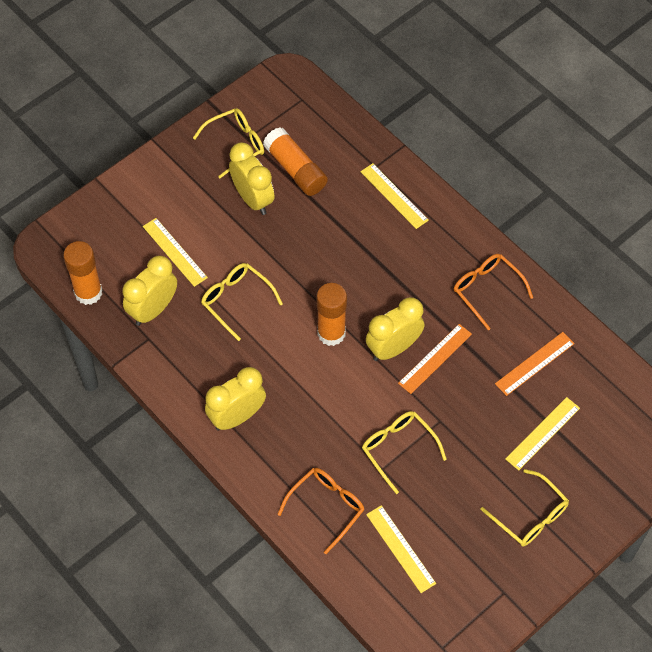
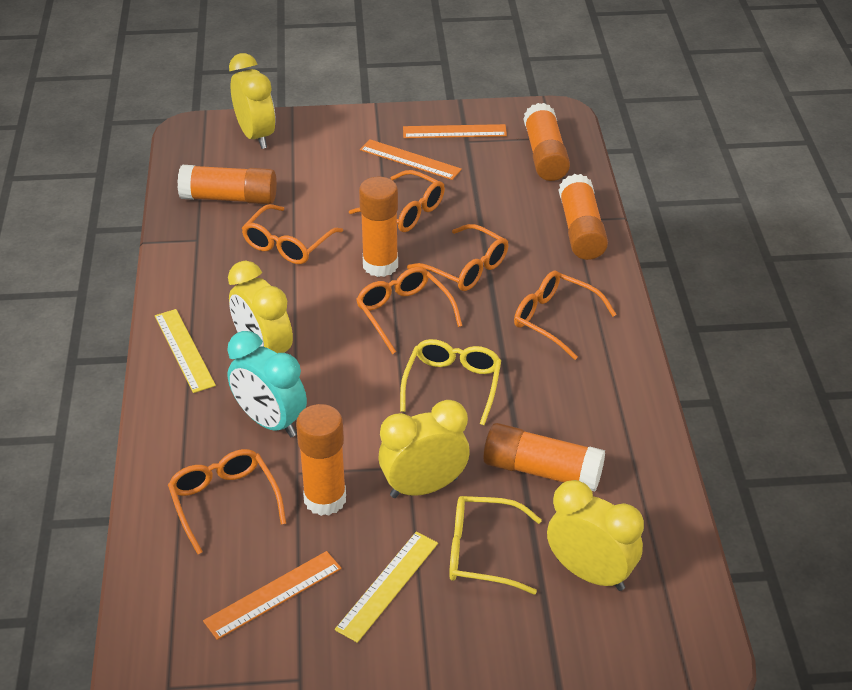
orange glasses: [277,468,365,554] [454,254,533,330] = 2 -> [168,449,286,554] [242,204,343,264] [349,170,445,232] [356,267,462,354] [407,224,508,291] [514,271,617,360] = 6
orange glue stick: [63,241,102,305] [263,127,328,196] [316,283,347,346] = 3 -> [177,165,277,204] [296,404,346,516] [359,177,398,277] [483,423,605,492] [523,103,570,181] [559,174,608,260] = 6
orange ruler: [398,324,472,394] [495,332,575,396] = 2 -> [203,551,342,640] [360,139,462,180] [403,124,507,138] = 3
turquoise clock: none = 0 -> [227,331,307,437] = 1
yellow glasses: [193,108,264,178] [201,263,283,341] [362,411,447,494] [481,469,569,547] = 4 -> [400,339,501,425] [449,496,542,595] = 2
yellow ruler: [143,218,208,287] [360,163,429,229] [366,505,436,593] [505,397,580,470] = 4 -> [155,309,216,393] [335,532,438,643] = 2

